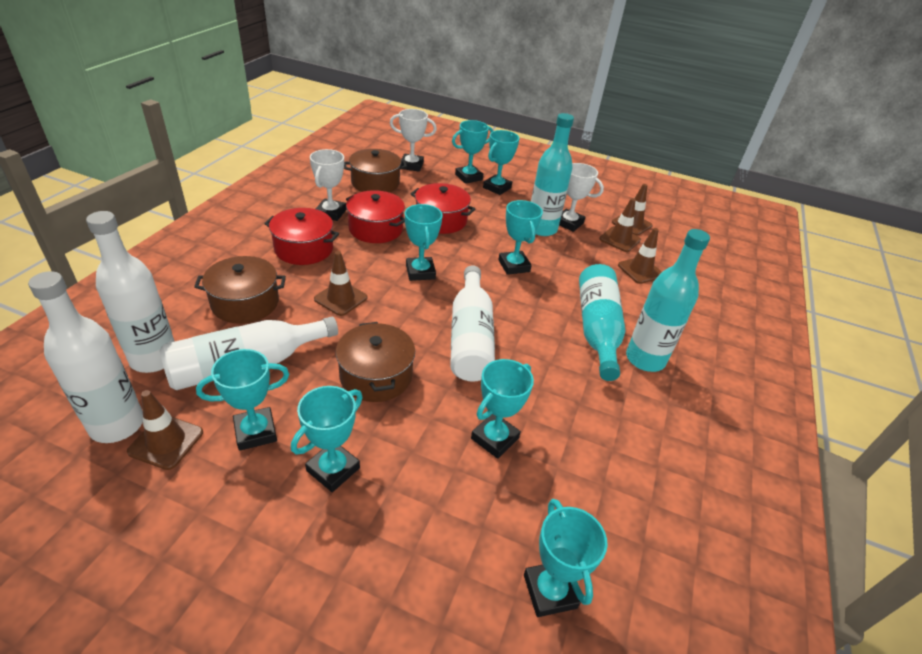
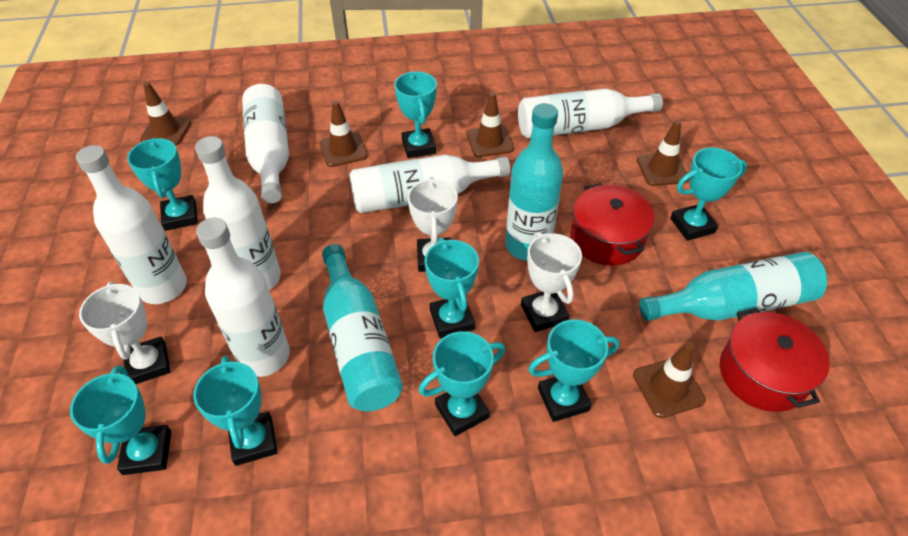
brown pot: [194,256,286,324] [336,322,415,402] [344,149,407,192] = 3 -> none = 0
red pot: [264,208,339,265] [346,190,405,243] [411,183,475,234] = 3 -> [570,183,654,266] [720,308,830,412] = 2
white bottle: [28,271,143,443] [86,211,175,373] [160,317,338,390] [450,265,495,382] = 4 -> [76,145,187,304] [195,136,281,290] [196,218,290,377] [242,84,289,203] [350,154,510,213] [518,88,663,138] = 6

